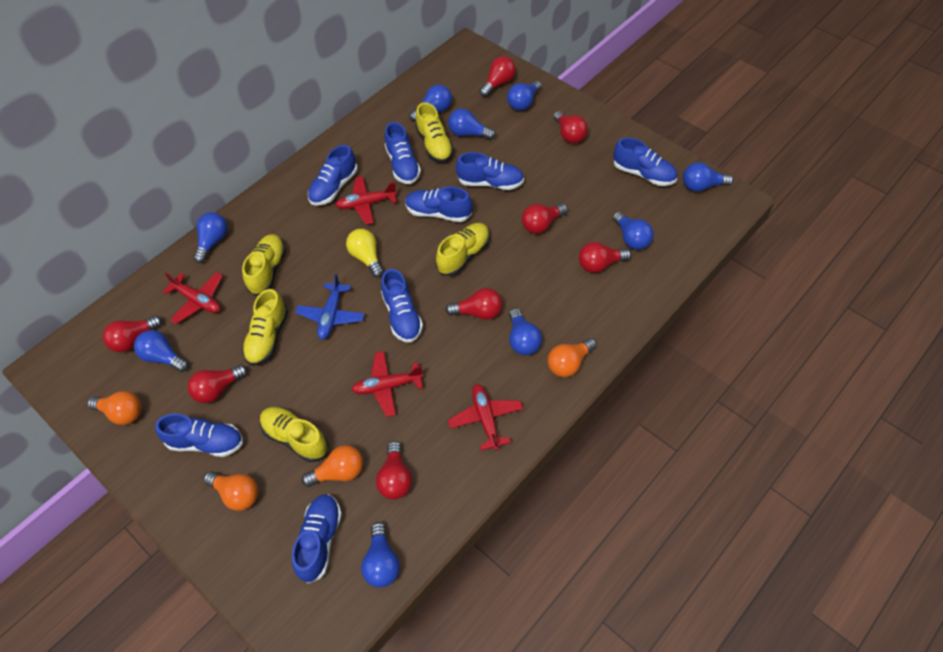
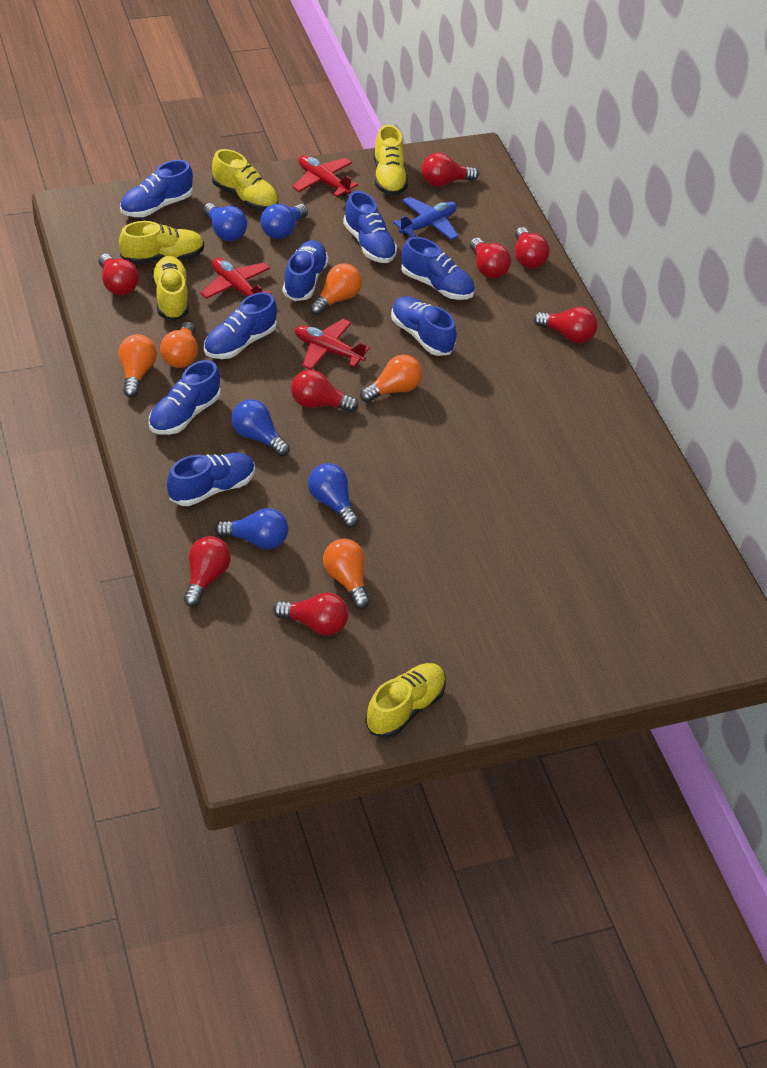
blue light bulb: [134,330,189,372] [194,212,228,263] [361,522,400,588] [409,85,452,122] [448,108,496,140] [507,81,542,111] [509,308,542,355] [613,211,654,250] [683,162,734,192] = 9 -> [203,203,247,241] [215,508,288,549] [231,399,290,456] [260,204,308,239] [308,463,359,528] = 5
orange light bulb: [87,391,142,425] [204,471,259,511] [302,445,363,487] [547,338,597,377] = 4 -> [119,334,157,398] [160,322,198,368] [310,263,362,315] [323,539,370,609] [360,355,422,403] = 5
red plane: [163,272,223,324] [335,176,397,225] [351,351,424,417] [448,384,523,451] = 4 -> [200,258,272,299] [292,155,358,197] [295,319,370,370] = 3
yellow light bulb: [346,229,384,277] = 1 -> none = 0

